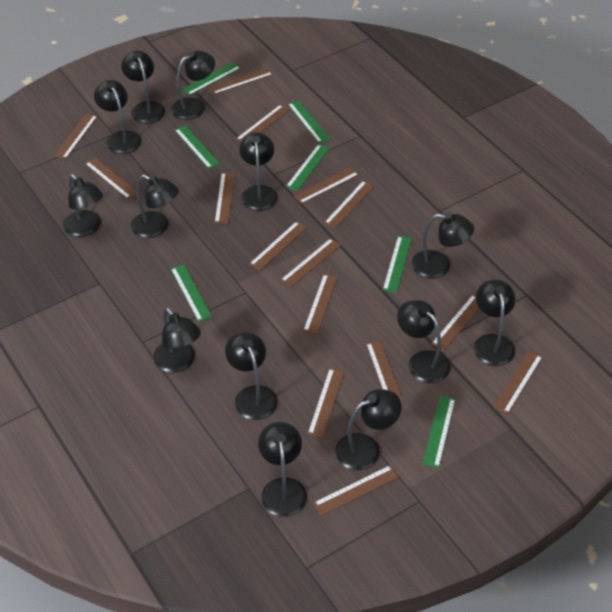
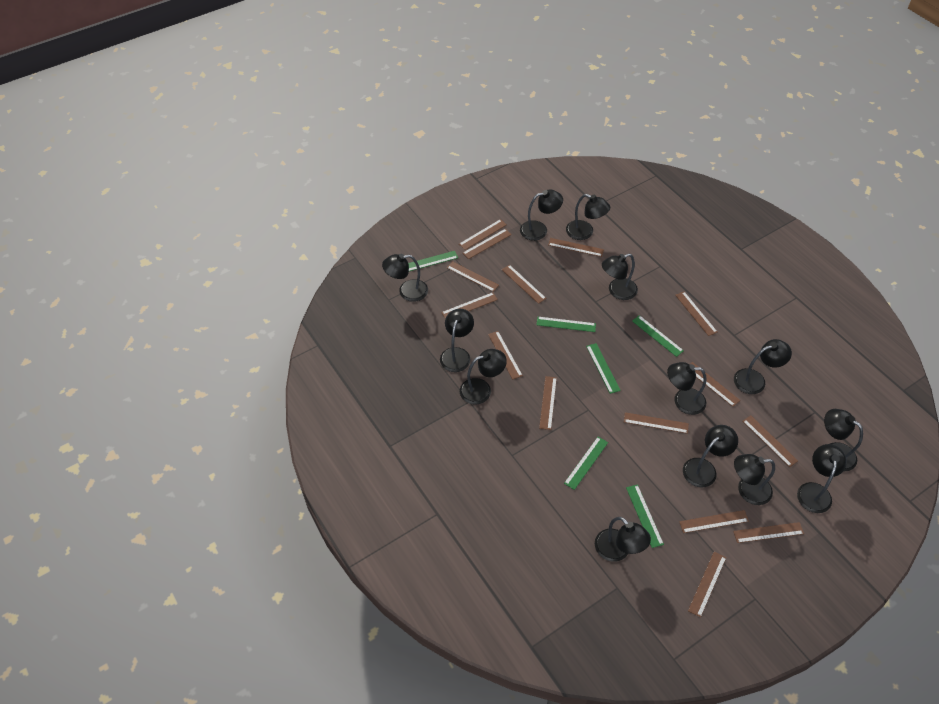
green ruler: [171,264,212,322] [175,125,220,169] [182,62,241,96] [286,144,330,191] [288,100,330,143] [383,236,412,293] [423,396,455,468] = 7 -> [408,251,458,271] [536,317,596,332] [564,437,608,490] [586,343,621,394] [626,484,664,548] [632,315,684,357] = 6

